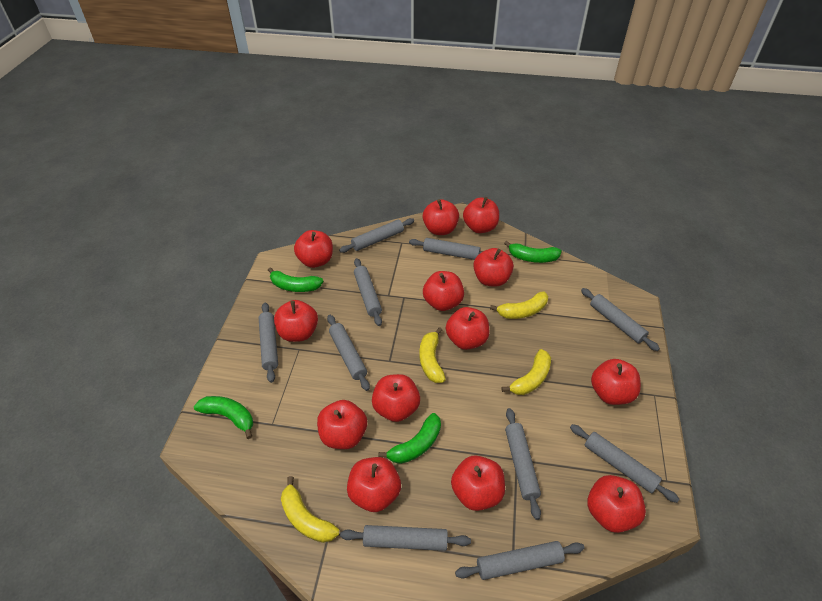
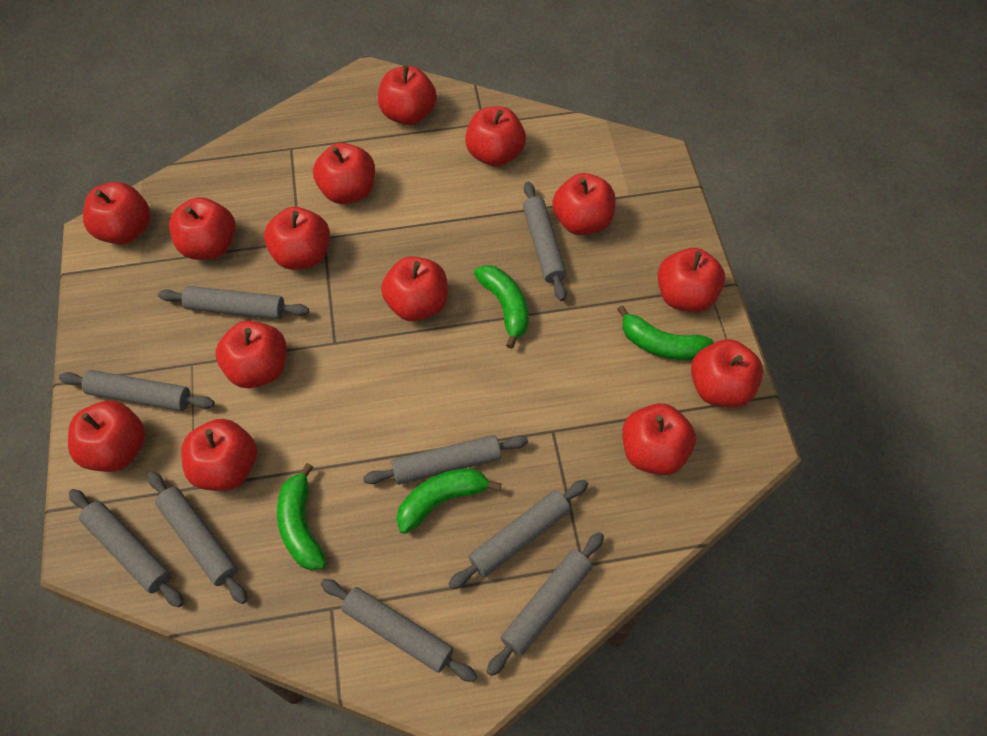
grey rolling pin: [258,303,278,383] [327,315,370,391] [339,218,414,253] [340,525,471,551] [354,258,382,326] [409,238,481,260] [455,541,585,580] [505,408,541,520] [570,424,679,503] [581,288,660,351] = 10 -> [59,370,215,411] [69,489,184,608] [148,472,247,604] [158,286,309,319] [321,579,477,682] [363,435,528,485] [449,480,588,589] [487,532,604,676] [523,182,567,301] = 9
red apple: [274,300,318,342] [294,230,333,268] [317,400,367,449] [347,457,401,512] [372,374,420,422] [423,199,459,235] [423,271,464,311] [446,307,489,350] [451,455,505,511] [463,197,499,233] [473,248,514,287] [587,475,646,533] [591,359,641,405] = 13 -> [68,400,146,472] [83,182,151,244] [169,197,236,260] [181,419,257,491] [215,320,287,388] [264,207,330,270] [313,143,375,204] [378,65,437,125] [381,256,448,321] [465,106,526,167] [552,173,616,235] [622,403,696,475] [658,248,725,312] [691,339,763,408] = 14
yellow banana: [281,476,339,543] [419,327,446,383] [490,291,548,319] [501,349,551,395] = 4 -> none = 0

